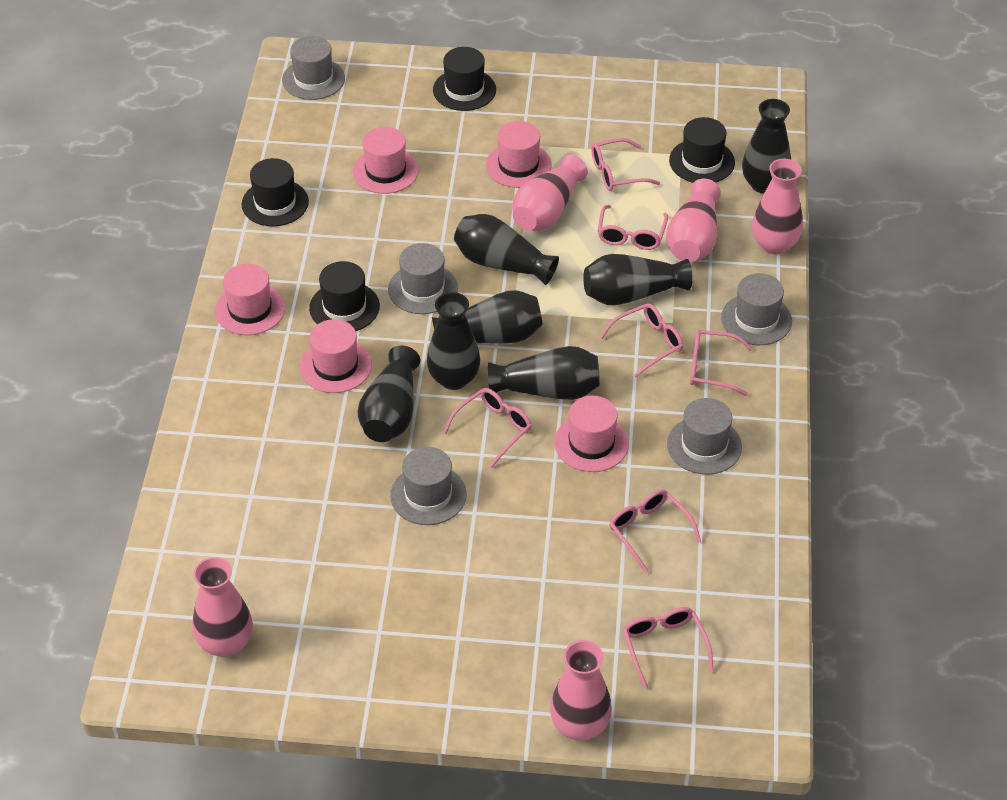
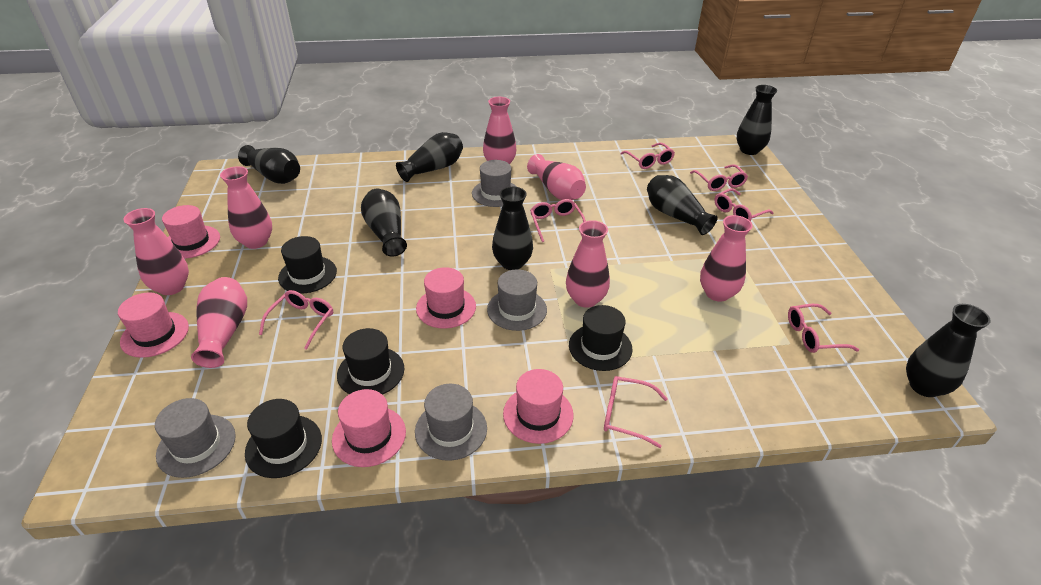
grey hat: [282,36,345,100] [388,243,458,314] [390,447,467,525] [667,398,742,475] [721,273,792,345] = 5 -> [155,398,236,478] [415,384,487,461] [472,160,517,207] [487,269,547,331] = 4
pink vase: [193,557,253,657] [512,154,588,231] [550,640,612,741] [666,179,721,262] [752,159,803,254] = 5 -> [123,208,189,295] [191,277,247,368] [220,166,272,249] [483,97,516,164] [527,154,586,200] [566,220,610,308] [700,215,753,302] = 7

